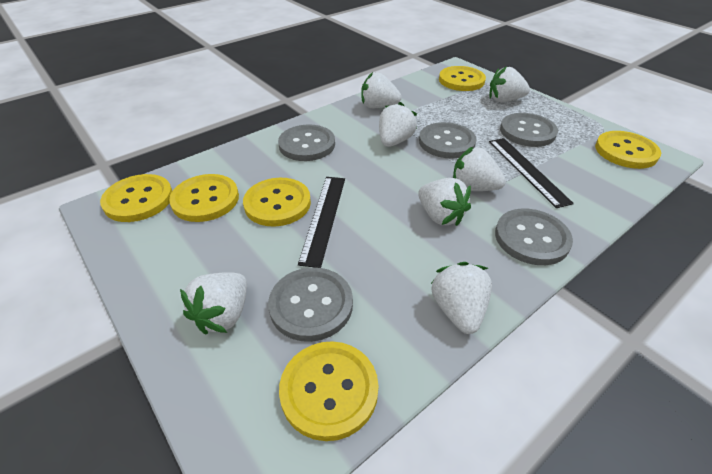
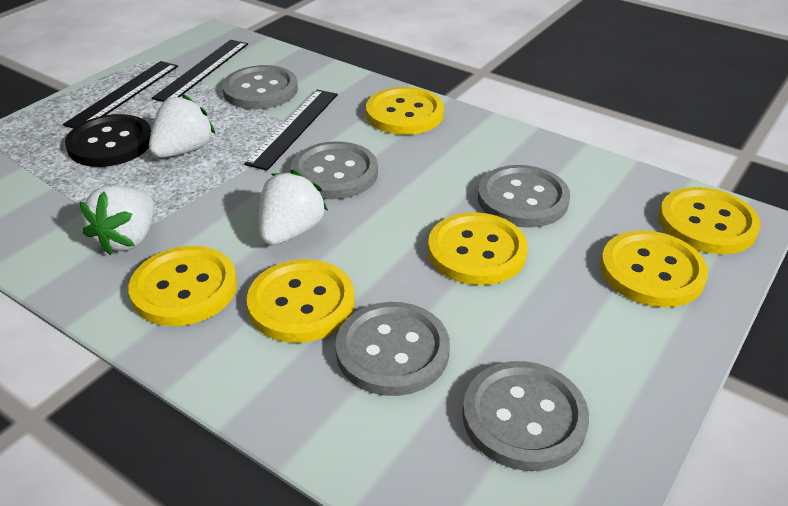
black button: none = 0 -> [65,114,151,167] = 1
black ruler: [298,177,345,268] [489,138,574,208] = 2 -> [63,61,178,128] [152,40,248,102] [244,90,338,171] = 3
white strawberry: [180,272,247,334] [361,72,401,108] [379,102,417,147] [418,178,471,226] [431,262,492,334] [453,147,506,191] [489,67,530,102] = 7 -> [80,185,154,255] [149,94,216,158] [259,170,328,245] = 3

